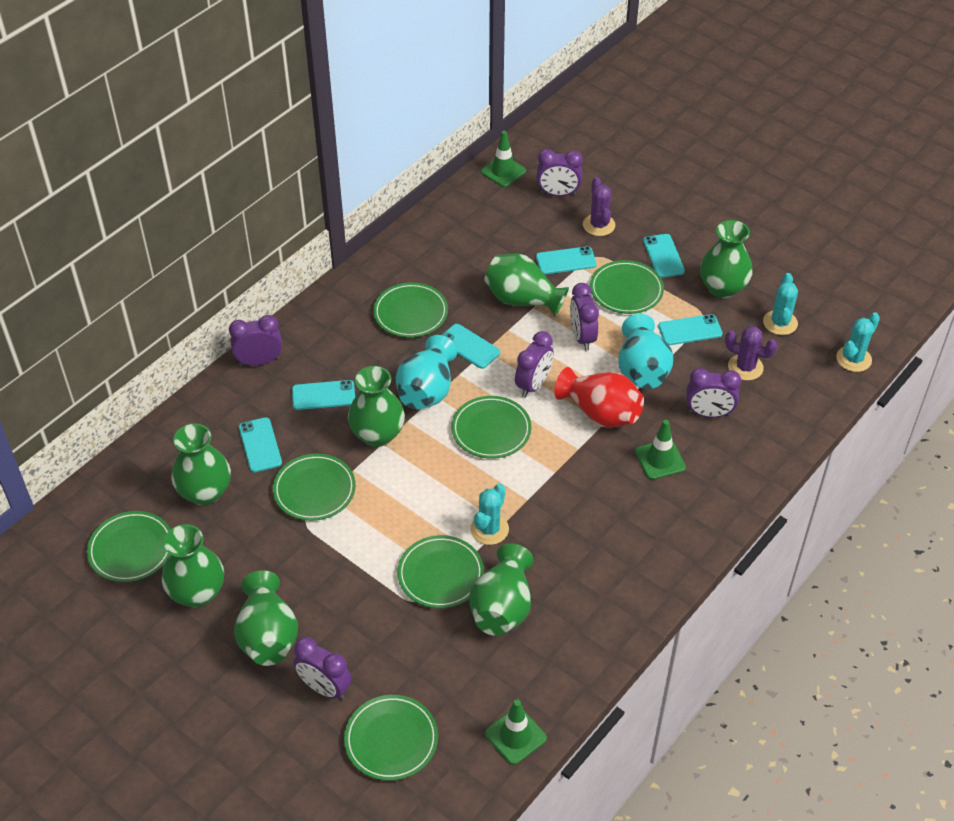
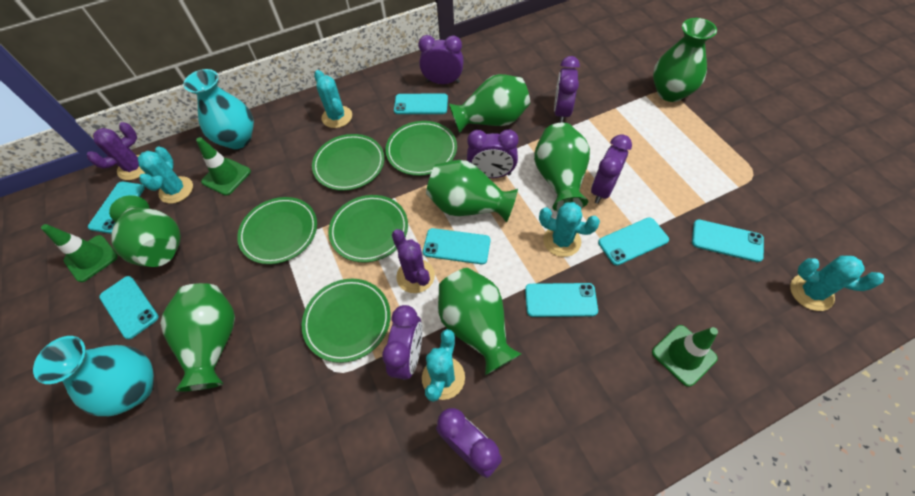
green plate: [87,511,171,582] [273,454,356,521] [344,695,438,781] [373,282,448,338] [397,535,484,609] [451,396,532,459] [590,260,664,314] = 7 -> [237,197,317,264] [302,279,391,363] [312,134,384,191] [329,195,408,262] [386,121,457,176] = 5
red vase: [554,367,644,428] = 1 -> none = 0
turquoise cactus: [470,484,509,545] [763,273,798,335] [836,312,880,372] = 3 -> [138,147,193,204] [314,70,352,128] [422,329,465,402] [539,202,600,257] [790,256,884,311] = 5
turquoise phone: [239,417,282,473] [292,380,355,410] [442,324,500,369] [536,246,597,274] [643,234,685,278] [658,314,723,345] = 6 -> [88,182,145,234] [99,276,158,339] [394,93,448,114] [423,228,490,265] [525,283,598,317] [598,217,669,265] [692,219,764,262] = 7

